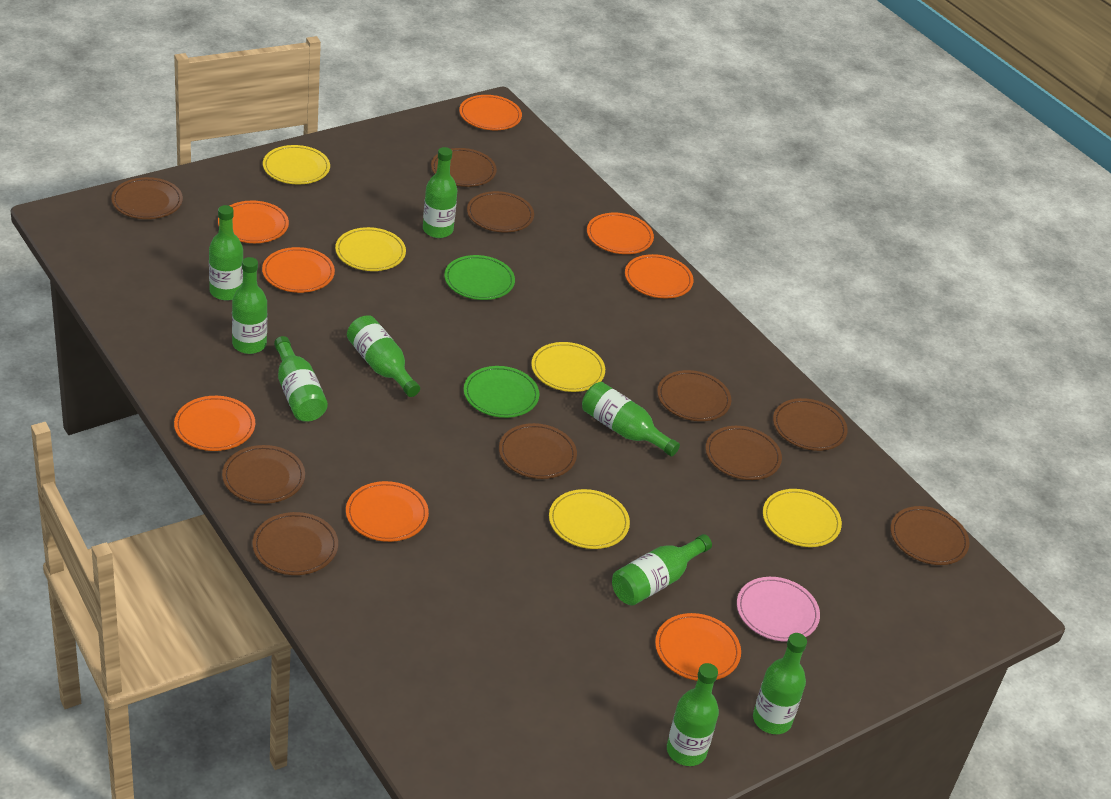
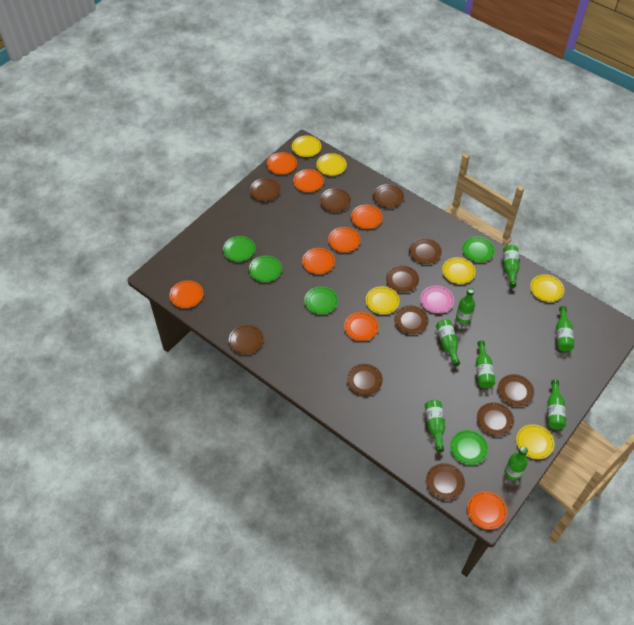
brown plate: [111,177,183,219] [222,445,305,504] [252,512,338,575] [431,148,497,187] [467,191,534,232] [499,423,577,479] [657,370,731,421] [706,426,782,480] [773,398,848,451] [890,506,970,565] = 10 -> [229,325,264,354] [250,178,281,201] [320,188,351,212] [347,364,383,395] [373,184,404,208] [386,265,419,292] [394,305,429,334] [409,238,442,264] [426,463,465,500] [477,402,514,436] [498,374,534,407] = 11
green bottle: [209,205,243,301] [232,257,267,354] [274,336,328,422] [347,315,420,397] [423,147,457,238] [582,382,680,457] [612,534,712,606] [667,663,719,766] [753,633,807,734] = 9 -> [425,400,445,452] [436,319,460,366] [456,288,475,324] [476,341,495,388] [503,245,519,288] [505,446,528,480] [547,380,566,430] [556,306,574,351] = 8
green plate: [444,255,515,300] [464,366,539,418] = 2 -> [223,236,256,262] [249,255,282,282] [304,286,338,314] [450,430,488,465] [462,236,495,262] = 5
yellow plate: [263,145,330,184] [335,227,406,271] [531,342,605,392] [549,489,630,549] [763,489,842,547] = 5 -> [292,136,321,157] [317,153,347,176] [366,286,400,314] [442,257,476,284] [516,424,554,459] [530,274,564,302] = 6

